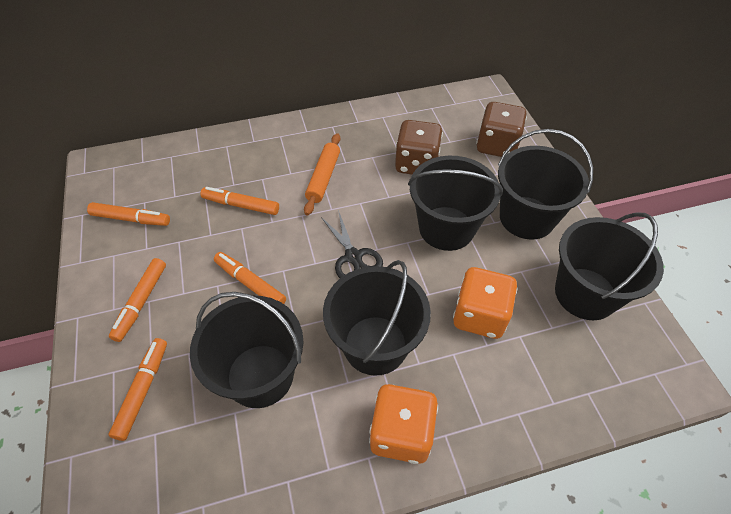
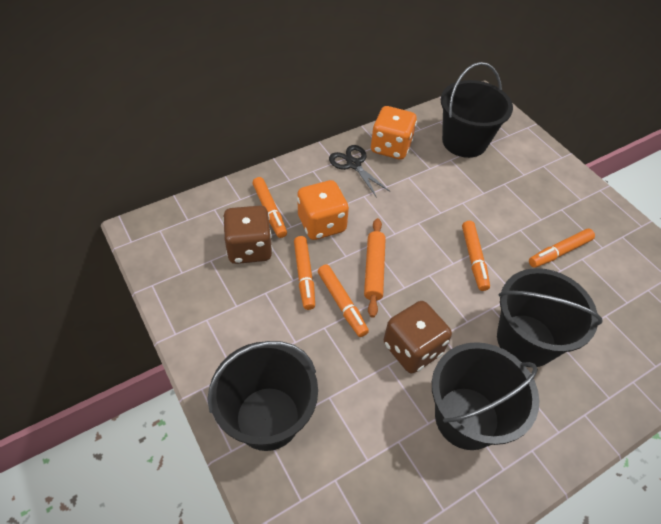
black bucket: [190,292,304,408] [323,260,431,376] [408,156,503,251] [498,129,593,240] [555,212,664,320] = 5 -> [207,341,318,451] [432,342,539,450] [441,62,513,158] [497,268,602,367] = 4

